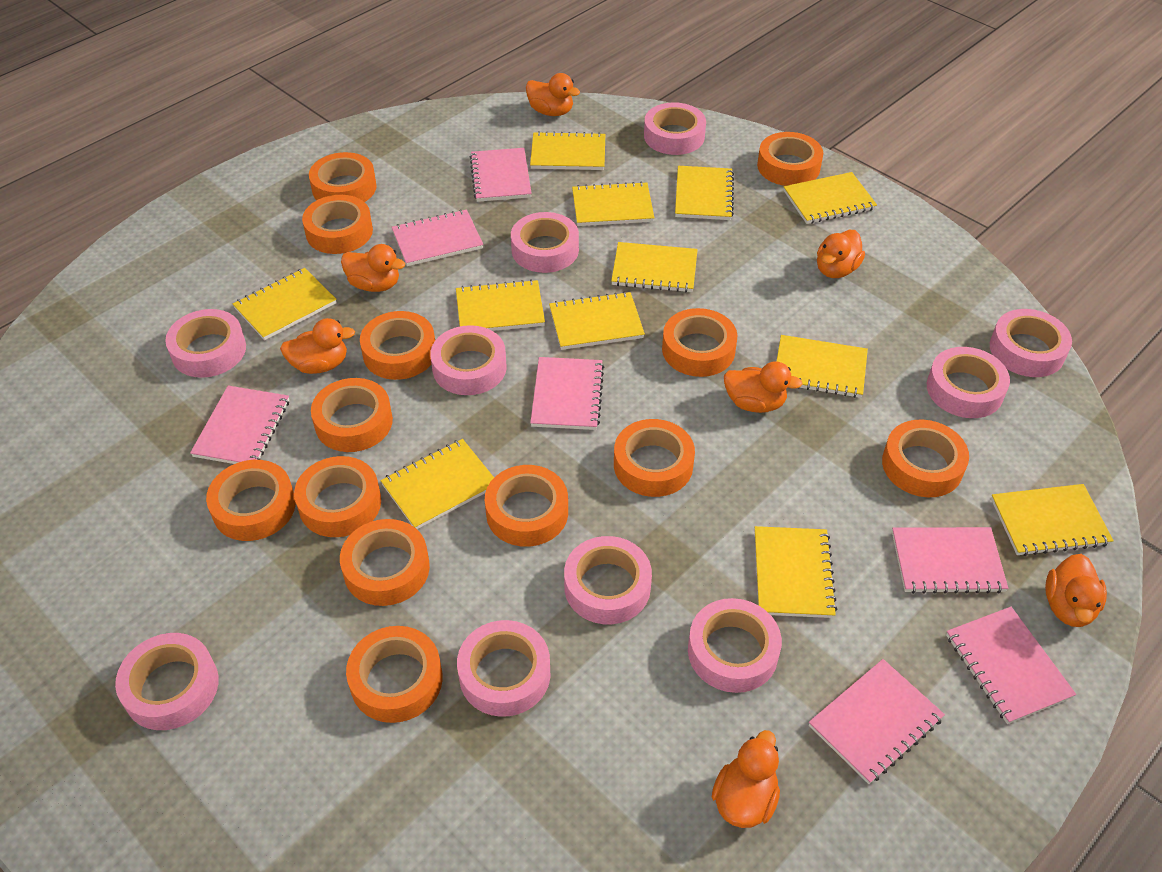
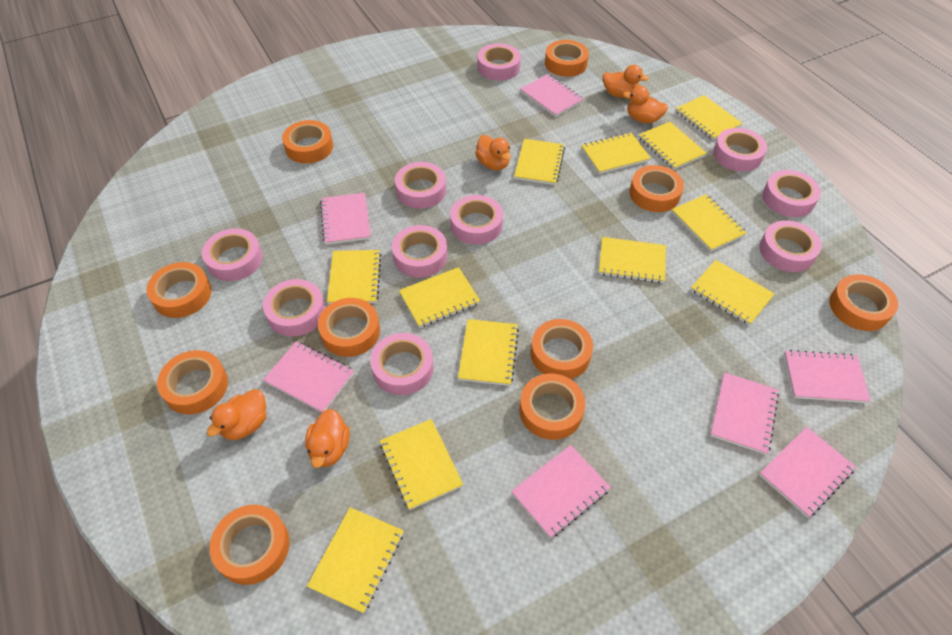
orange duck: [280,318,355,374] [341,244,405,292] [526,73,580,116] [712,730,780,828] [724,361,802,413] [817,230,865,278] [1045,554,1107,627] = 7 -> [207,389,266,440] [305,409,350,468] [475,135,511,170] [603,65,649,98] [623,86,668,123] = 5
orange tape: [206,460,296,541] [294,456,381,537] [302,195,373,254] [309,152,377,202] [311,378,393,452] [340,519,430,606] [346,626,443,723] [360,311,435,380] [485,465,568,547] [614,419,695,497] [662,308,737,377] [757,132,823,186] [882,420,969,497] = 13 -> [146,262,212,318] [157,350,228,414] [209,505,290,585] [282,120,333,164] [318,298,380,357] [520,373,586,440] [531,319,593,379] [545,40,589,77] [629,165,684,212] [829,274,898,331] = 10

